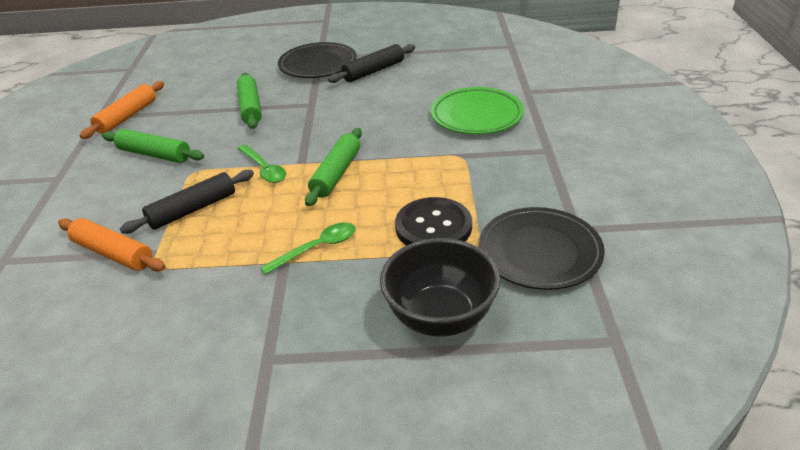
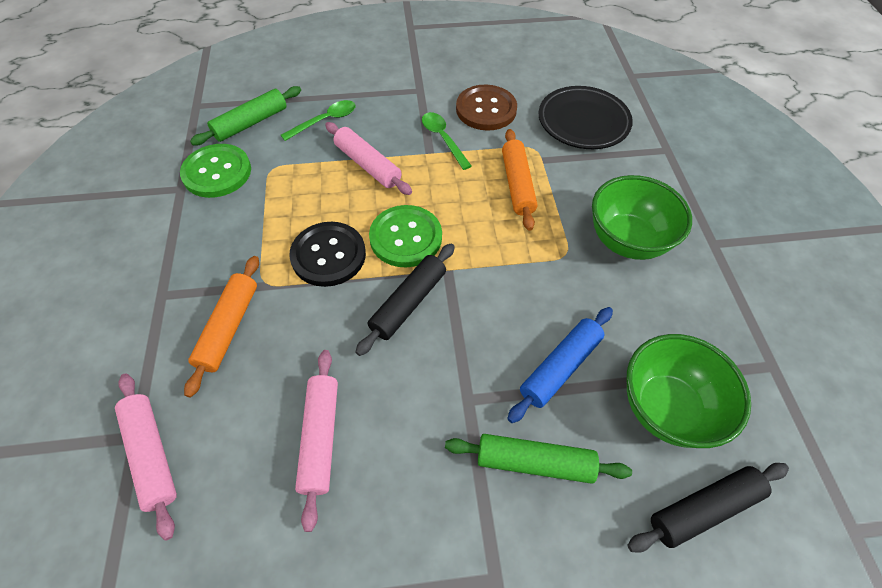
black bowl: [380,238,501,337] = 1 -> none = 0
black plate: [278,42,357,78] [479,207,605,290] = 2 -> [539,86,633,149] = 1
blue rolling pin: none = 0 -> [507,307,613,423] = 1
brown button: none = 0 -> [456,85,517,131] = 1
green bowl: none = 0 -> [592,175,692,260] [627,334,751,448] = 2
green button: none = 0 -> [180,144,251,198] [369,205,442,267] = 2
green plate: [431,87,524,135] = 1 -> none = 0
green rolling pin: [102,129,204,163] [237,73,262,129] [305,128,362,206] = 3 -> [190,86,301,145] [445,434,632,484] = 2
pink rolling pin: none = 0 -> [115,374,177,541] [295,350,338,532] [325,122,412,195] = 3

